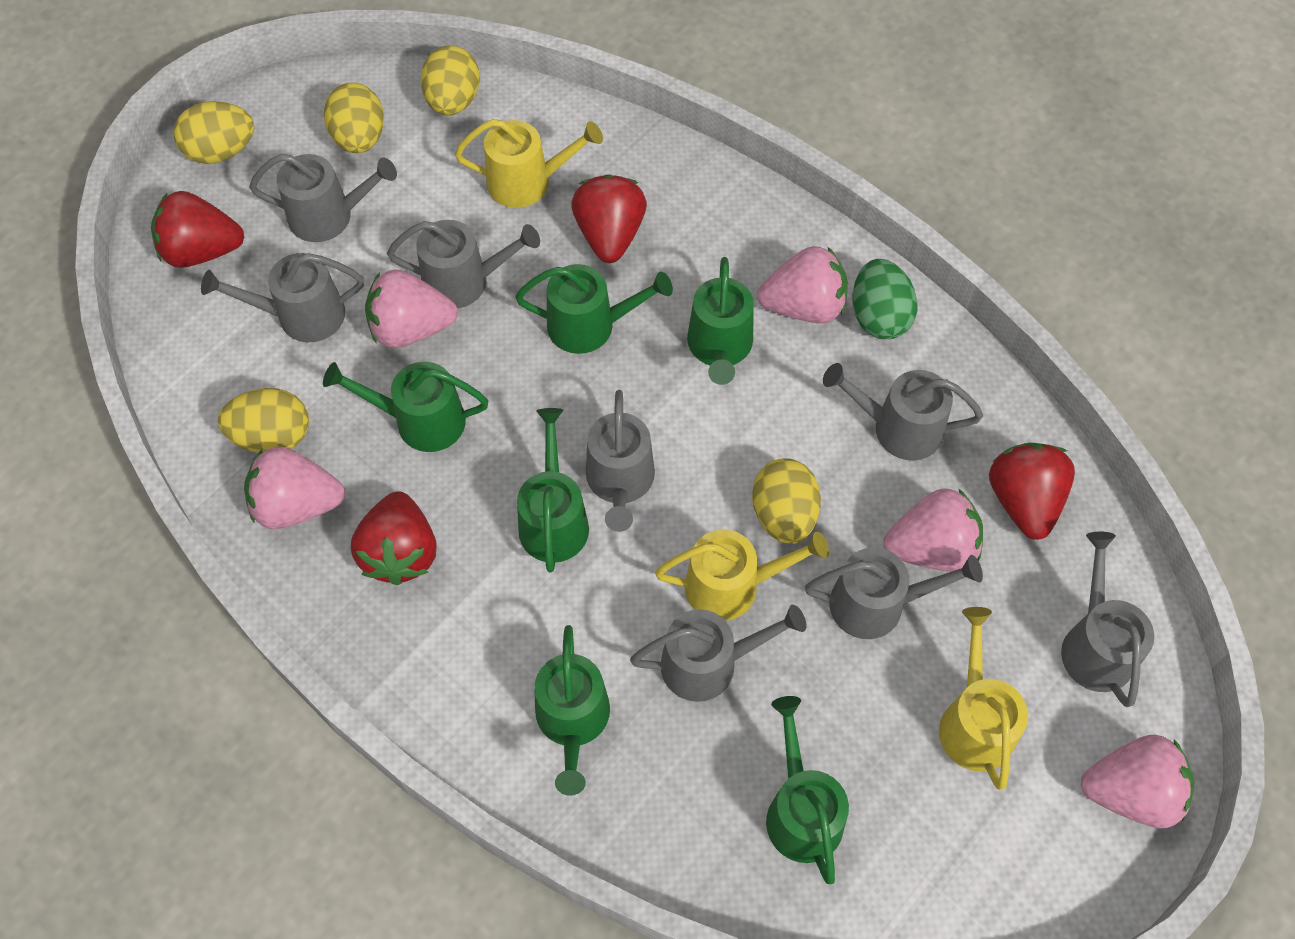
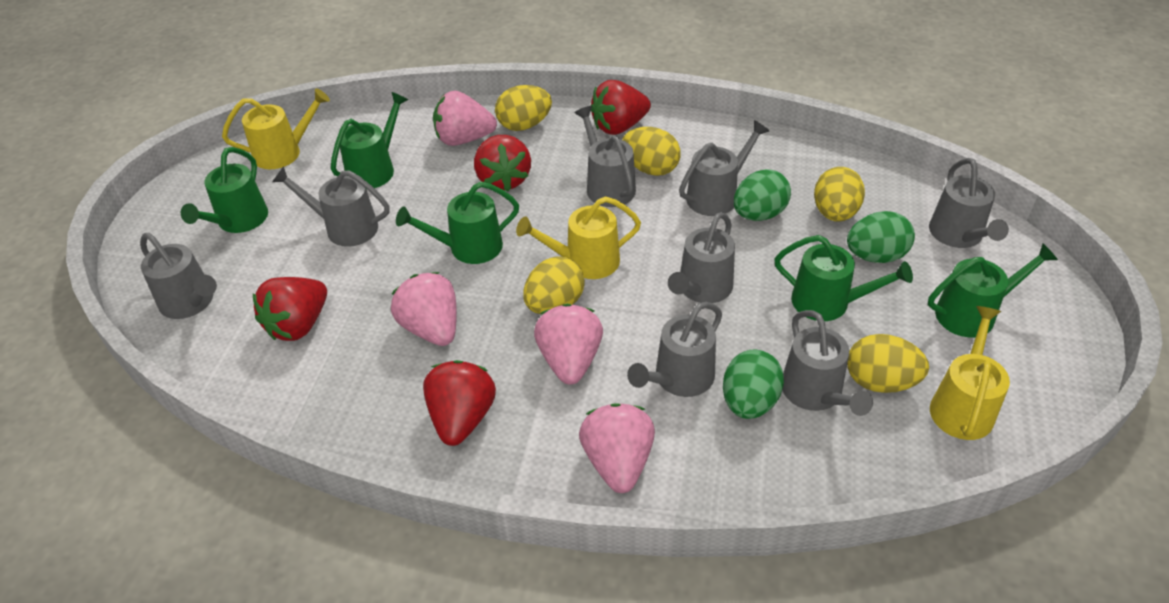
green egg: [853,259,918,339] = 1 -> [723,350,784,419] [734,169,791,221] [847,211,915,263] = 3
green watering can: [323,362,488,452] [515,264,673,354] [517,408,589,572] [534,625,610,796] [687,257,754,385] [766,696,849,884] = 6 -> [181,147,268,233] [331,92,408,188] [396,182,519,264] [774,235,913,321] [928,243,1058,337] = 5
pink strawberry: [244,446,345,529] [365,270,458,348] [757,246,848,323] [883,488,983,572] [1081,735,1194,828] = 5 -> [391,272,457,346] [433,91,497,146] [534,304,603,385] [579,403,655,493] = 4

